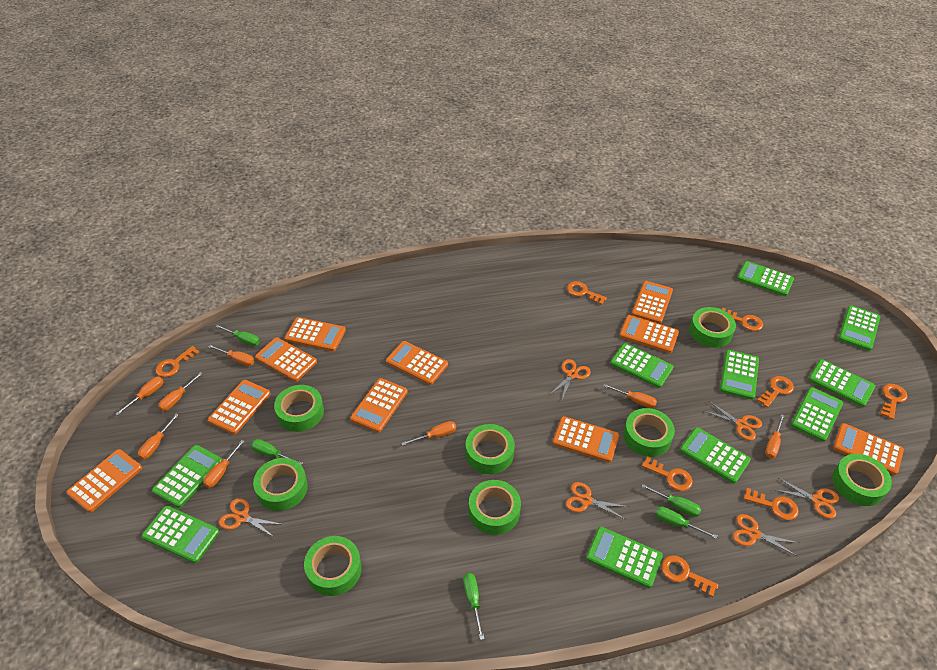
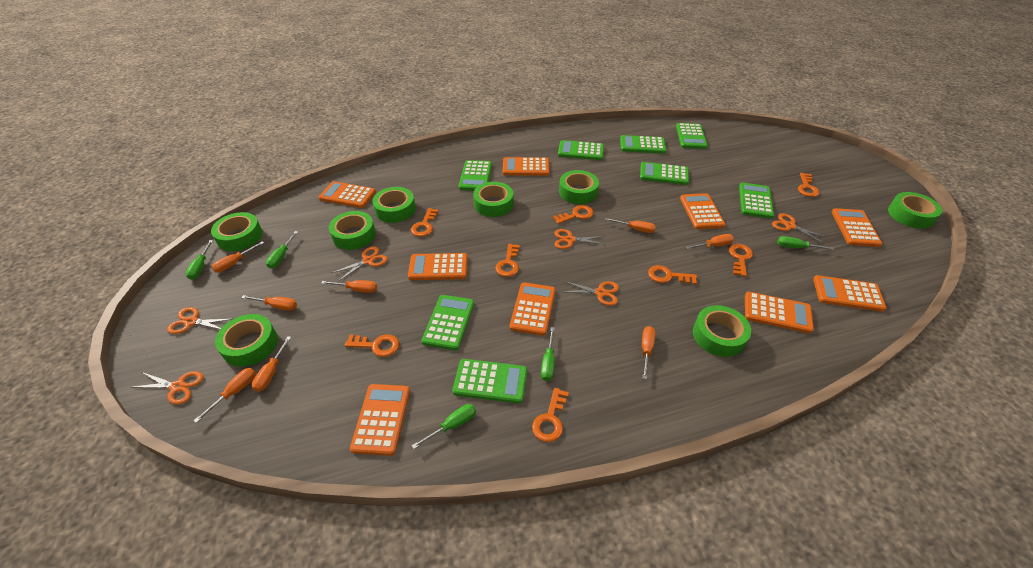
green calculator: [142,506,219,563] [152,445,222,508] [586,527,663,588] [610,343,674,388] [680,427,751,483] [720,350,759,400] [737,261,794,296] [791,387,843,442] [808,359,875,407] [838,305,880,351] = 10 -> [421,295,474,350] [452,359,527,404] [459,160,492,191] [558,140,604,160] [620,135,666,154] [640,162,689,185] [676,123,708,149] [739,183,774,219] = 8
orange calculator: [67,449,142,512] [208,380,271,434] [255,337,317,382] [285,317,346,351] [350,378,408,433] [386,341,448,385] [553,416,619,462] [619,315,679,353] [632,281,673,324] [833,423,904,475] = 10 -> [319,181,376,208] [350,384,410,456] [408,253,468,280] [503,157,549,176] [510,282,555,336] [680,193,725,229] [745,292,814,333] [813,275,886,312] [832,208,882,247] = 9

